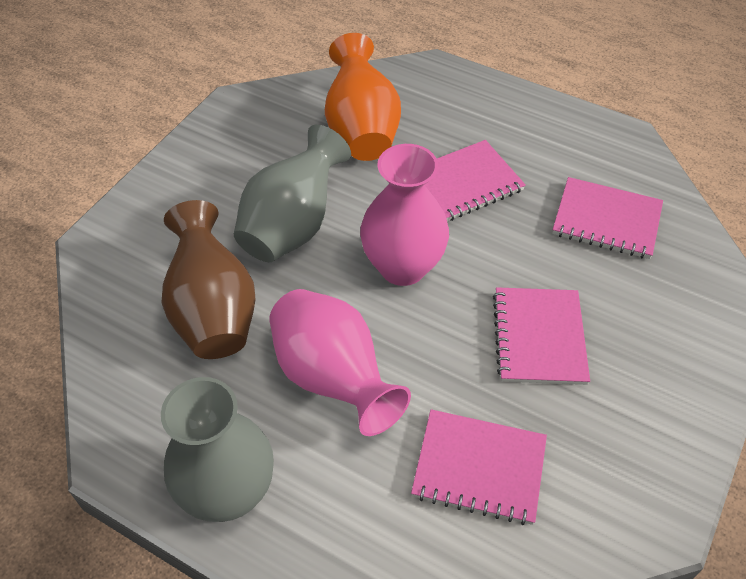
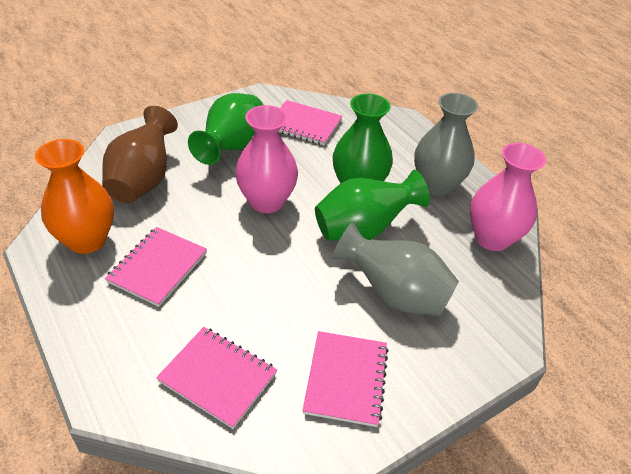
green vase: none = 0 -> [188,93,263,165] [315,170,430,241] [333,94,393,184] = 3

